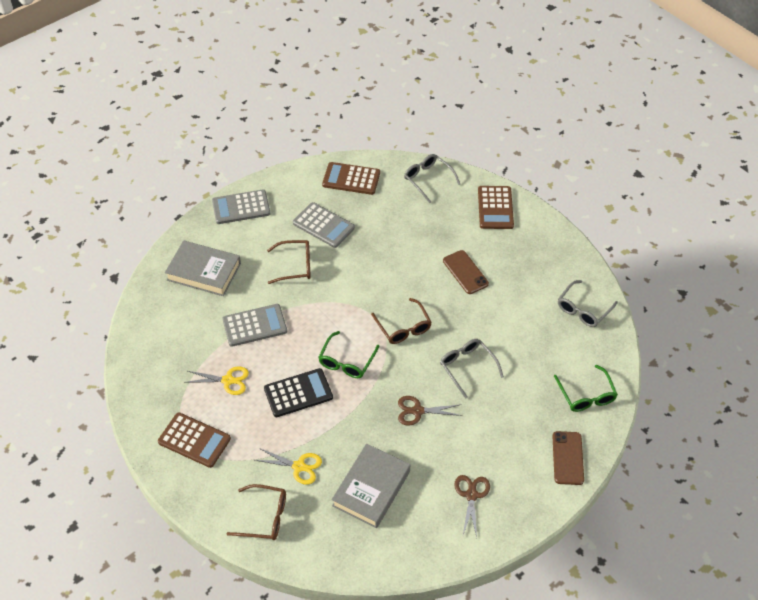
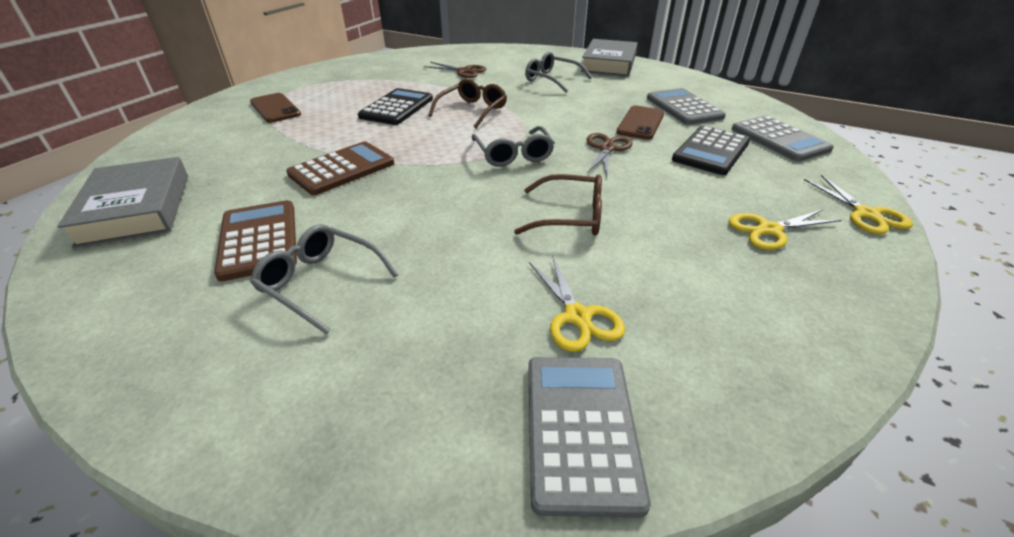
black calculator: [264,368,333,417] = 1 -> [358,88,433,125] [672,126,750,175] = 2
brown calculator: [158,413,231,468] [322,162,380,195] [478,186,514,229] = 3 -> [214,200,297,282] [286,141,394,195] = 2
brown glasses: [227,484,286,540] [267,240,311,284] [371,298,432,344] = 3 -> [428,79,507,129] [514,174,602,236] = 2
green glasses: [318,331,379,378] [554,365,618,412] = 2 -> none = 0
yellow scissors: [188,366,249,395] [255,448,322,485] = 2 -> [529,255,625,352] [728,209,841,250] [804,175,913,234] = 3

